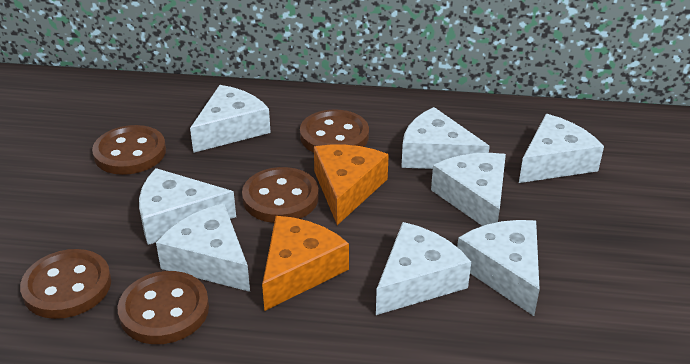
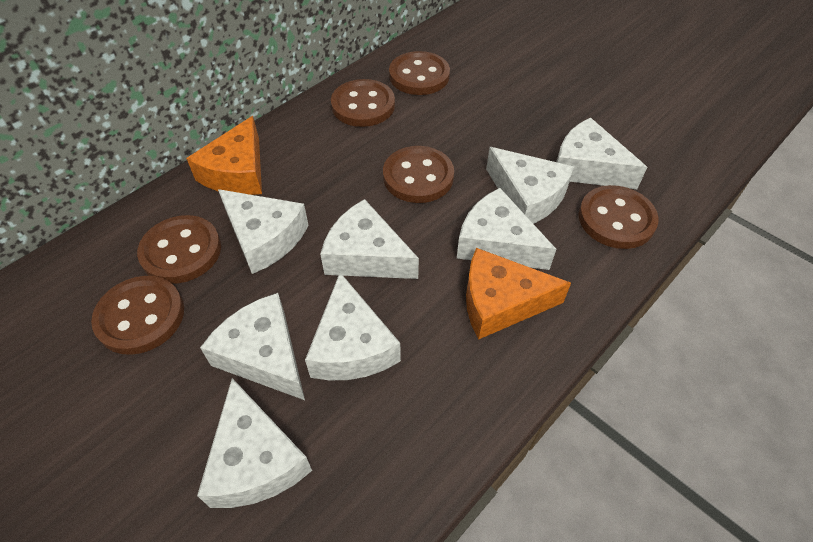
brown button: [20,249,111,319] [92,125,166,175] [118,271,209,344] [242,167,319,223] [300,109,369,153] = 5 -> [91,276,184,355] [137,215,221,284] [331,79,395,127] [383,146,454,203] [389,51,450,95] [578,185,659,249] = 6

